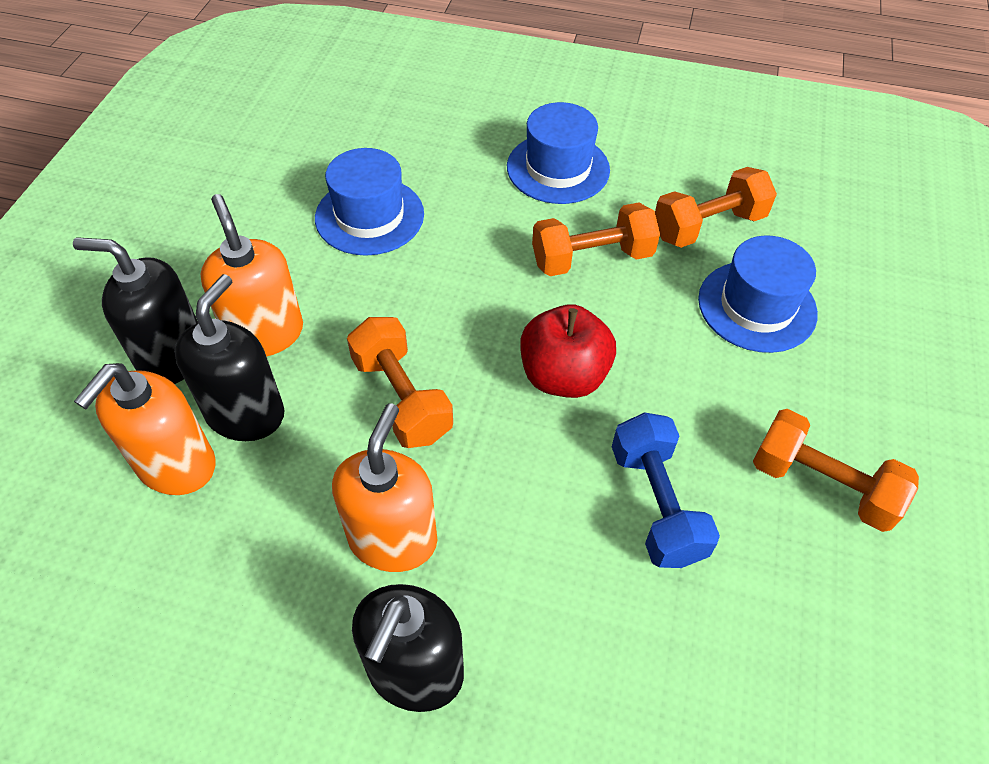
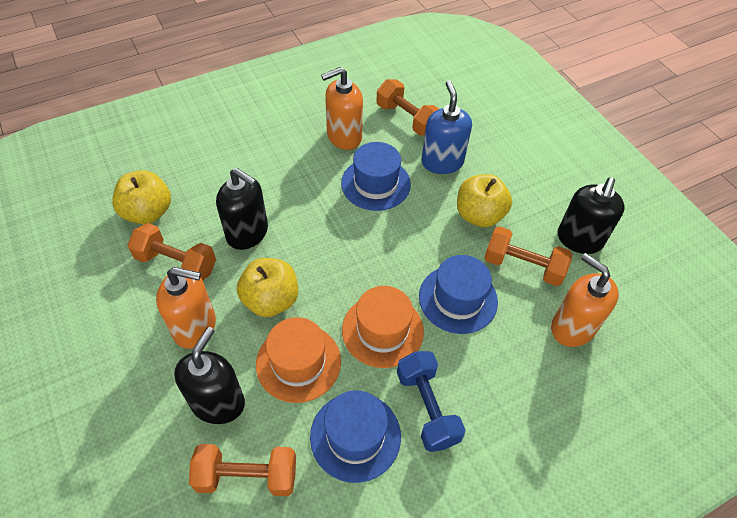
blue soap dispenser: none = 0 -> [421,80,472,174] = 1
orange hat: none = 0 -> [256,317,341,403] [342,286,424,368] = 2
red apple: [520,304,616,398] = 1 -> none = 0
yellow apple: none = 0 -> [112,170,171,224] [237,258,298,317] [457,174,512,227] = 3

